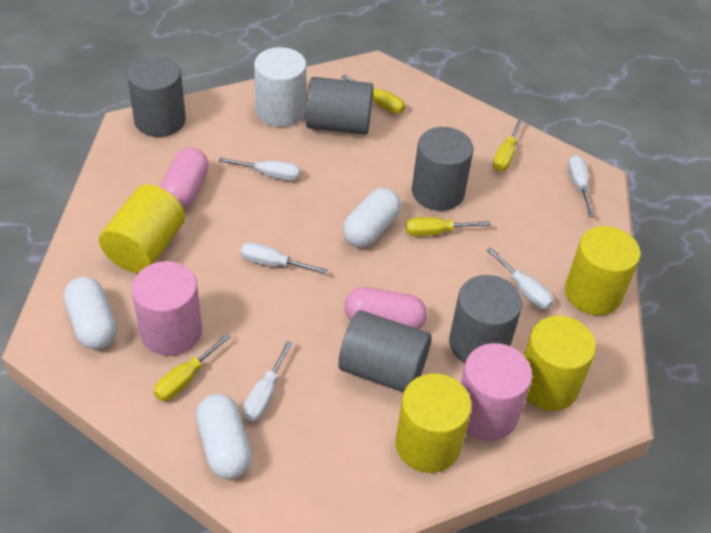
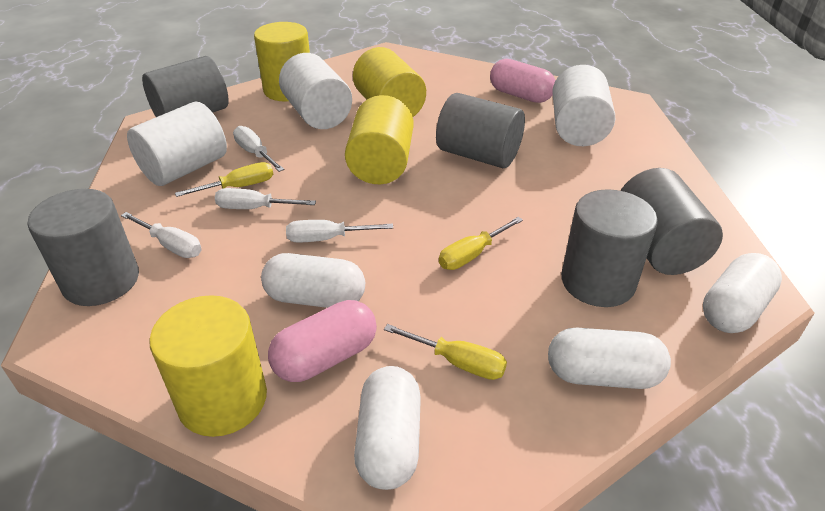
pink cylinder: [132,261,202,356] [461,343,532,441] = 2 -> none = 0
white capsule: [64,277,117,349] [196,394,252,479] [343,188,401,248] = 3 -> [261,253,365,308] [354,366,421,490] [548,328,671,389] [703,253,782,333] = 4
white cylinder: [254,47,306,127] = 1 -> [127,102,227,186] [279,53,352,129] [552,65,615,146] = 3
white screwdriver: [218,158,300,181] [241,242,328,274] [243,340,293,421] [487,247,554,309] [568,155,595,217] = 5 -> [121,212,202,258] [215,188,316,209] [233,126,284,172] [286,220,393,242] = 4
yellow screwdriver: [154,333,231,401] [342,75,405,114] [405,217,491,236] [493,119,523,172] = 4 -> [175,162,273,197] [384,324,507,380] [439,217,523,270] = 3

